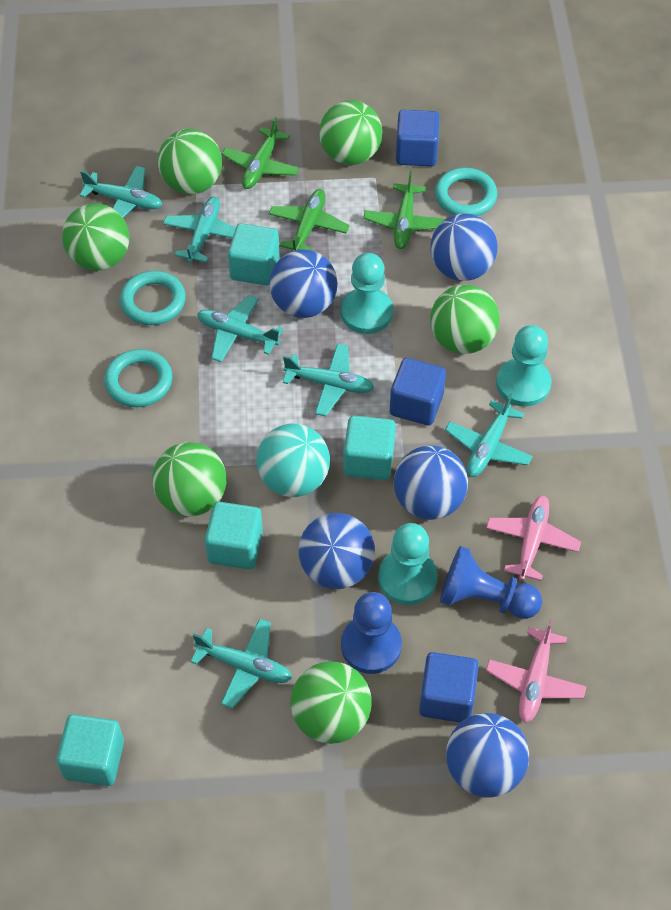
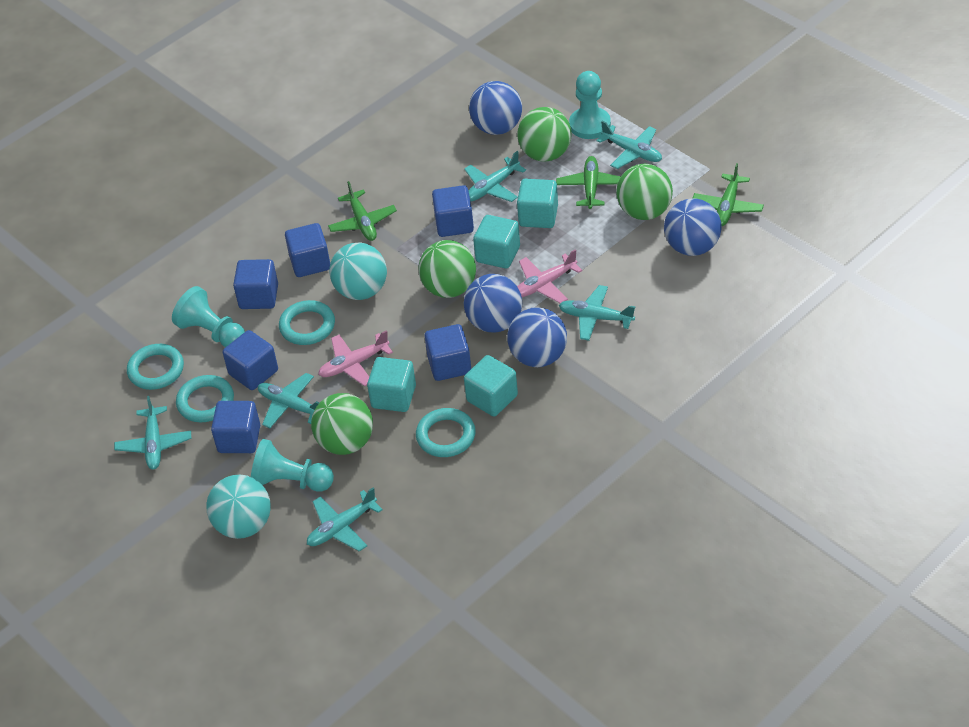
blue ball: [269,249,337,318] [299,513,375,589] [394,445,468,520] [431,214,498,281] [446,713,529,797] = 5 -> [464,274,523,332] [469,81,522,135] [507,307,567,367] [664,198,722,256] = 4
blue cube: [390,358,446,426] [396,110,440,166] [419,652,479,723] = 3 -> [211,401,260,453] [223,330,278,390] [233,259,278,309] [285,223,330,277] [424,324,471,381] [432,185,474,237] = 6
blue pawn: [341,592,402,674] [440,546,542,619] = 2 -> none = 0
green ball: [62,203,130,271] [152,442,227,516] [158,129,222,194] [291,661,372,744] [319,100,383,165] [430,285,500,354] = 6 -> [311,393,373,455] [418,240,476,298] [517,107,572,161] [616,164,673,220] = 4
turquoise ball: [257,424,330,497] = 1 -> [206,475,271,539] [329,243,387,300] = 2
turquoise ring: [104,349,172,407] [120,271,186,325] [435,168,497,216] = 3 -> [127,344,184,390] [176,375,234,422] [279,300,335,345] [416,408,476,457] = 4

